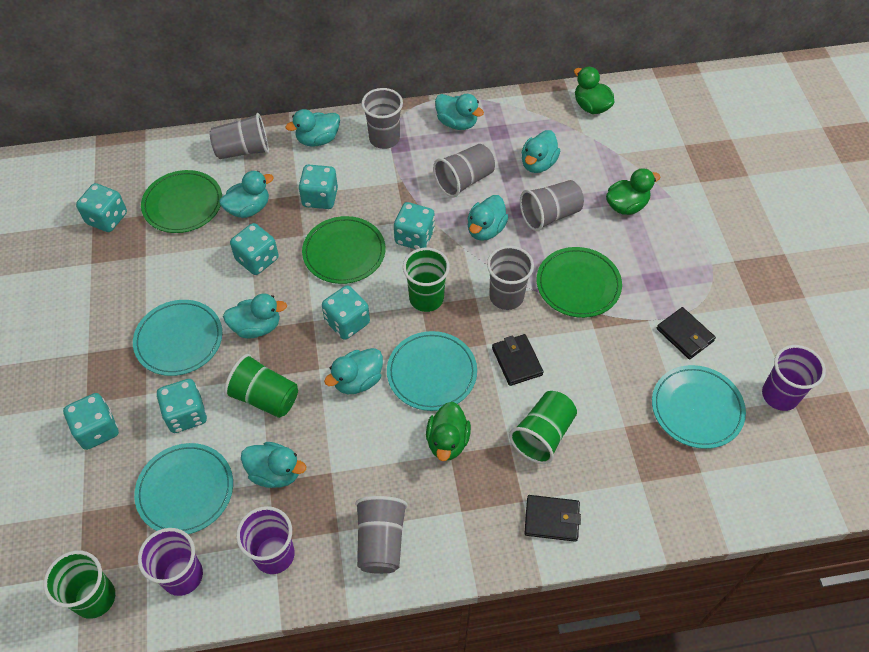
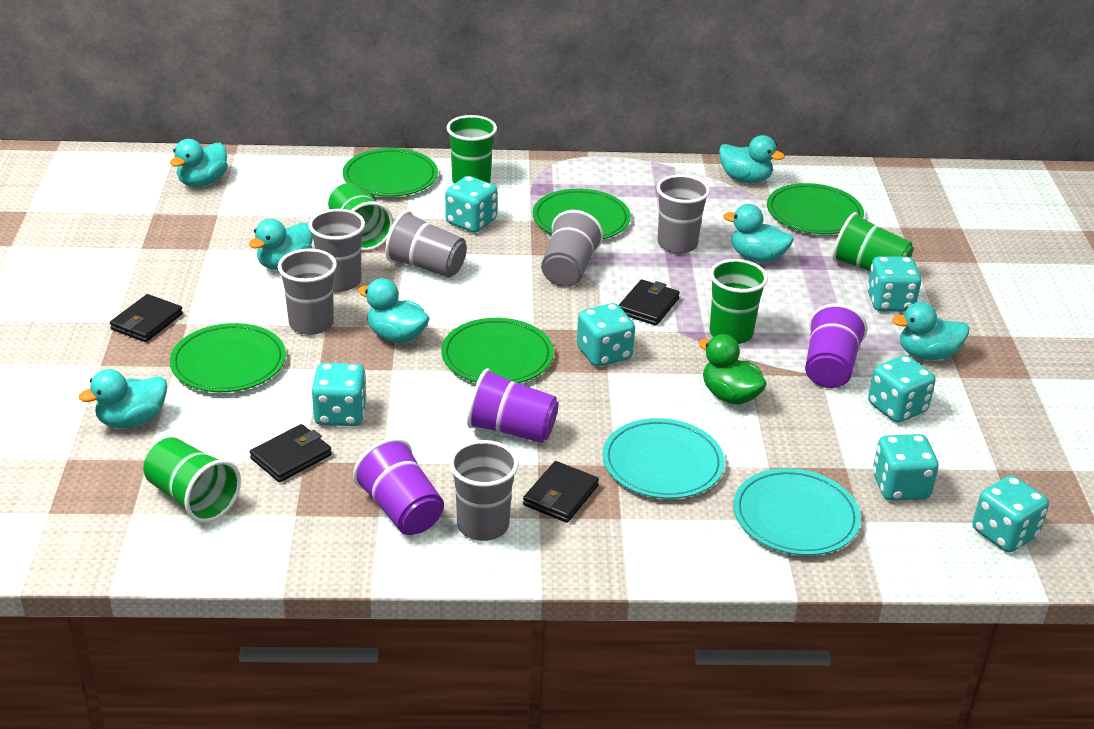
black wallet: [492,334,544,386] [524,495,581,542] [657,307,716,359] = 3 -> [110,294,183,342] [250,424,332,482] [523,461,599,523] [619,279,680,326] = 4
green cup: [43,551,115,619] [224,354,298,418] [403,248,450,312] [509,391,577,464] = 4 -> [144,437,241,523] [328,183,393,251] [447,115,497,184] [709,259,768,344] [832,212,913,271] = 5
green duck: [426,402,471,461] [574,67,615,114] [606,168,660,215] = 3 -> [699,334,767,405] = 1
green plate: [141,170,222,233] [302,216,385,284] [537,247,622,318] = 3 -> [170,323,286,392] [343,148,438,197] [441,318,554,383] [532,189,631,239] [767,183,864,234] = 5
turquoise duck: [219,171,274,218] [223,293,287,338] [241,442,306,488] [286,109,340,147] [324,348,383,394] [435,94,484,130] [468,195,508,241] [522,130,560,173] = 8 -> [79,369,167,428] [170,139,228,187] [249,219,313,270] [358,278,430,343] [719,135,785,183] [723,204,794,263] [892,302,969,360] = 7
turquoise plate: [133,300,222,376] [134,443,233,534] [387,331,477,411] [652,365,746,449] = 4 -> [602,418,725,499] [733,468,861,555] = 2

